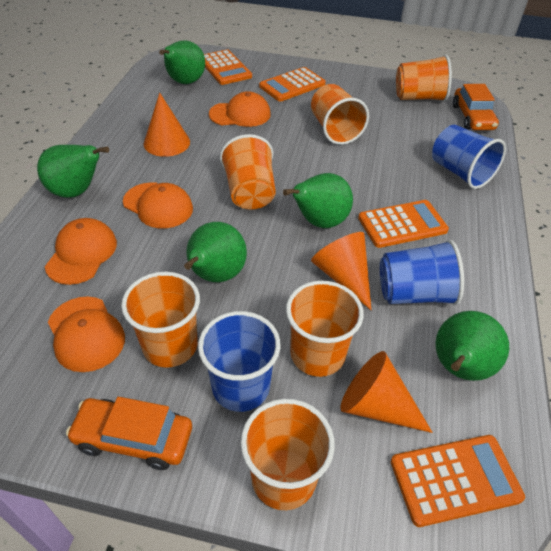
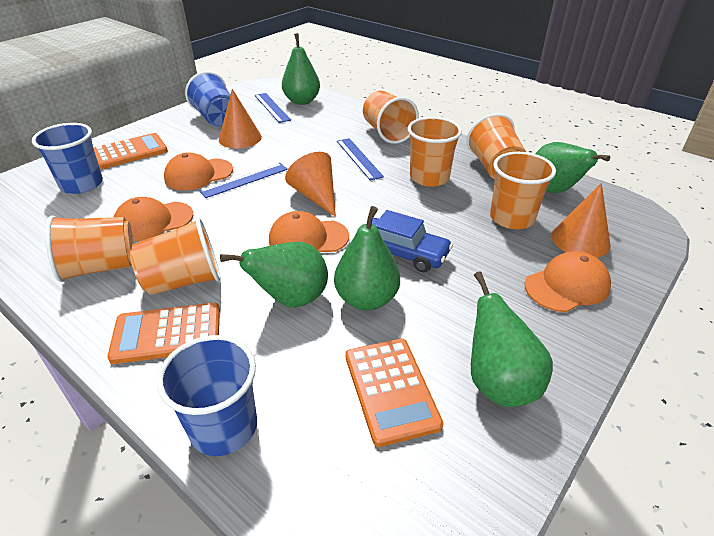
blue car: none = 0 -> [372,210,453,272] = 1
blue ruler: none = 0 -> [199,163,288,198] [255,93,291,123] [337,138,384,180] = 3
orange calculator: [204,49,252,85] [259,67,326,102] [358,200,449,248] [391,435,525,527] = 4 -> [94,133,168,169] [107,303,220,364] [345,338,444,447] = 3
orange car: [66,397,192,470] [453,84,499,130] = 2 -> none = 0

